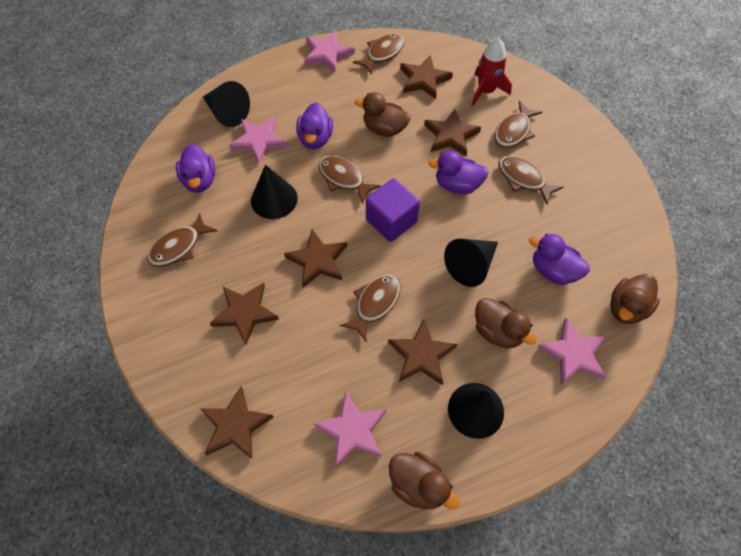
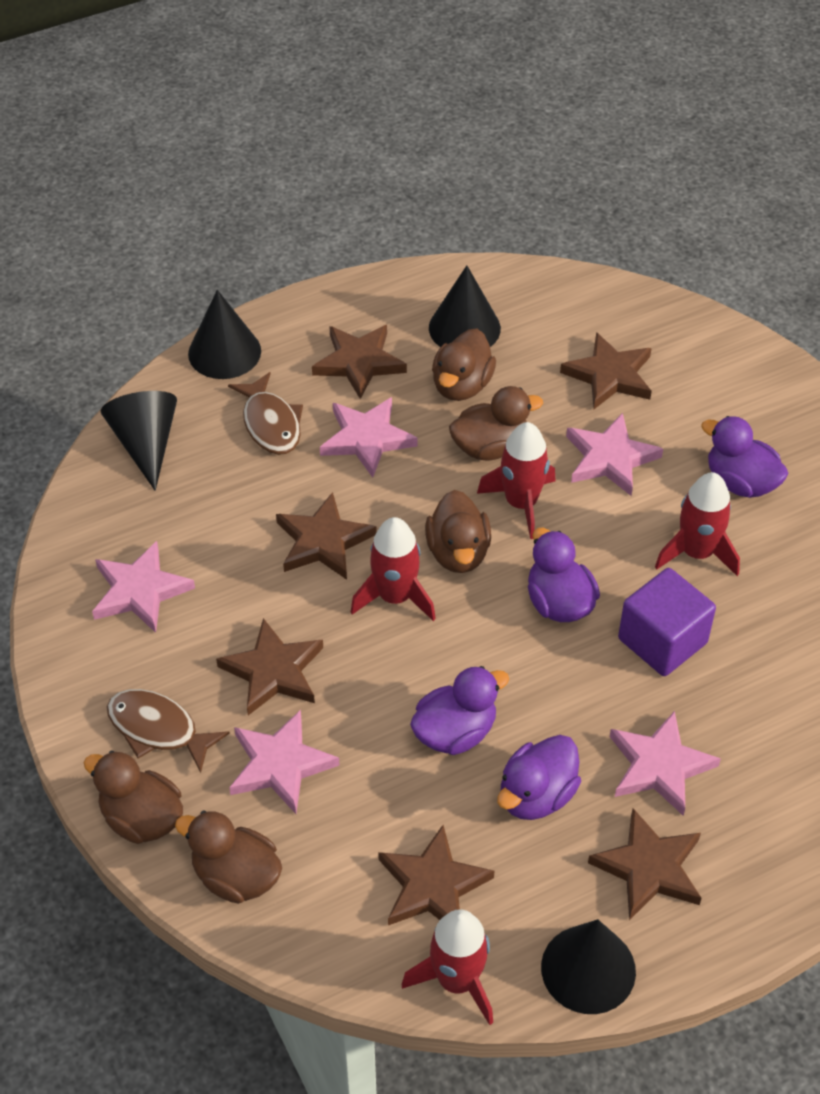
brown duck: [355,92,410,137] [389,452,460,509] [475,298,537,348] [610,274,660,324] = 4 -> [84,751,183,844] [175,811,282,904] [425,490,491,573] [432,329,496,401] [449,386,543,461] = 5
brown fish: [147,212,217,267] [319,155,381,204] [340,274,400,342] [353,34,404,75] [494,101,542,148] [498,156,563,205] = 6 -> [107,689,230,773] [228,372,303,455] = 2
pink star: [229,116,288,165] [304,30,355,72] [314,391,386,466] [537,318,607,385] = 4 -> [92,541,195,633] [229,710,340,814] [320,397,418,478] [566,413,663,496] [610,711,721,816] = 5
red rocket: [471,38,512,106] = 1 -> [351,517,436,621] [402,909,493,1025] [477,422,556,539] [655,472,740,576] = 4

